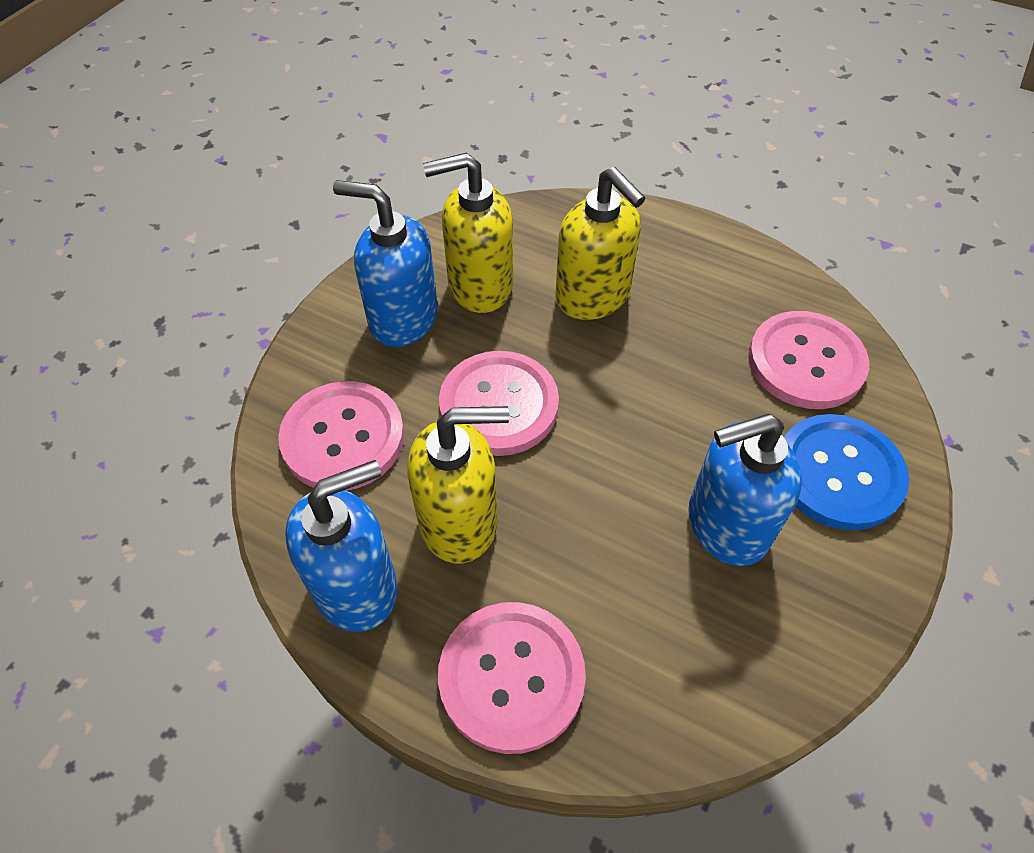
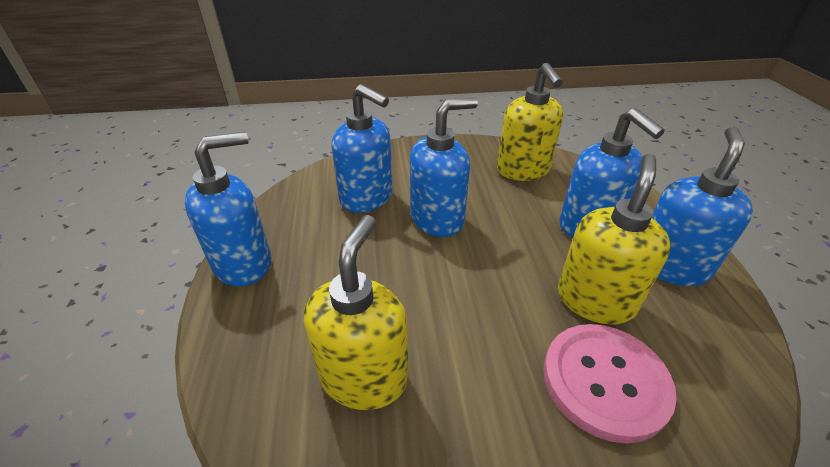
blue button: [784,414,909,530] = 1 -> none = 0
blue soap dispenser: [285,460,397,632] [333,180,438,347] [688,414,802,566] = 3 -> [185,132,271,286] [332,84,392,213] [410,97,478,237] [559,108,665,237] [652,127,753,286] = 5
pink button: [278,381,404,491] [438,602,586,754] [439,351,559,456] [748,311,869,409] = 4 -> [543,324,677,444] = 1

